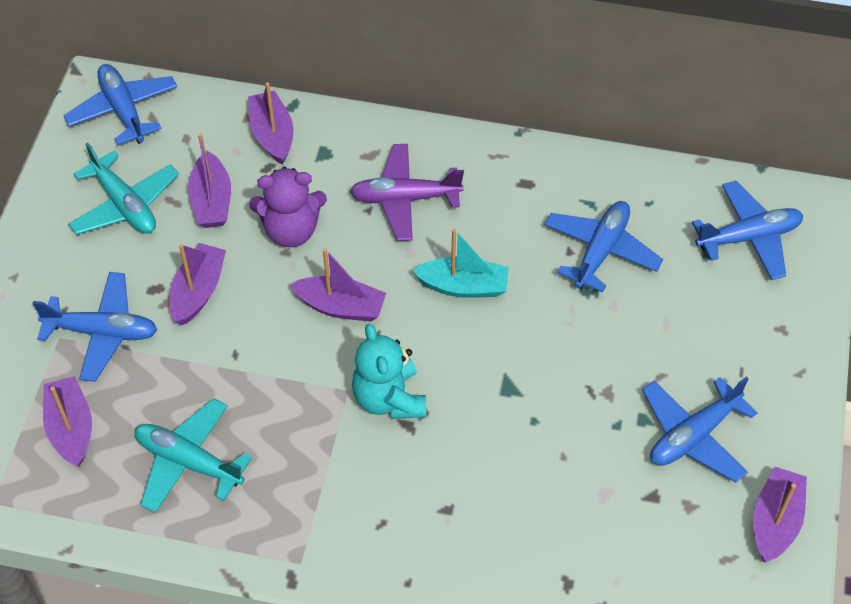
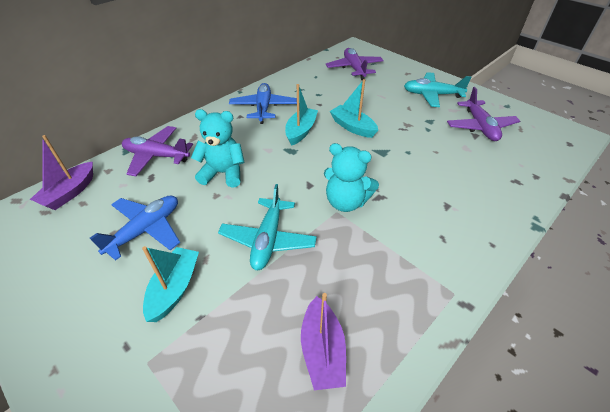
blue plane: [32,272,157,382] [63,64,177,145] [544,201,663,292] [642,377,758,482] [692,181,803,280] = 5 -> [90,195,180,261] [229,83,297,124] = 2
purple boat: [43,376,92,467] [169,243,226,326] [188,133,231,228] [248,82,293,165] [289,248,386,322] [753,467,807,562] = 6 -> [30,135,93,210] [301,293,346,390] = 2
purple plane: [350,144,464,241] = 1 -> [122,126,193,176] [326,48,384,80] [447,87,520,141] = 3
purple teddy bear: [249,167,327,247] = 1 -> none = 0
turquoise boat: [412,229,509,298] = 1 -> [142,246,199,322] [285,84,318,146] [330,79,378,138] = 3
turquoise teddy bear: [352,324,426,419] = 1 -> [191,109,244,188] [324,143,379,212] = 2

